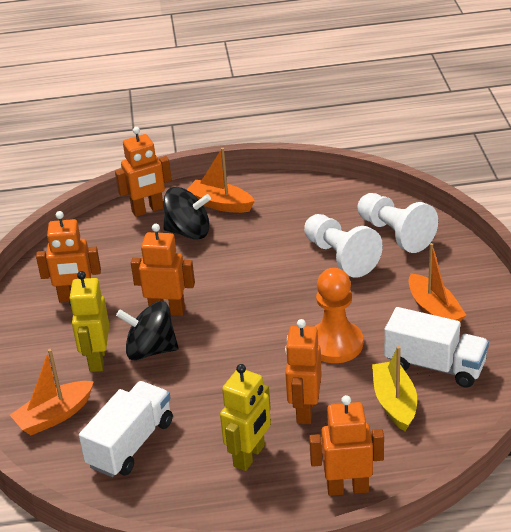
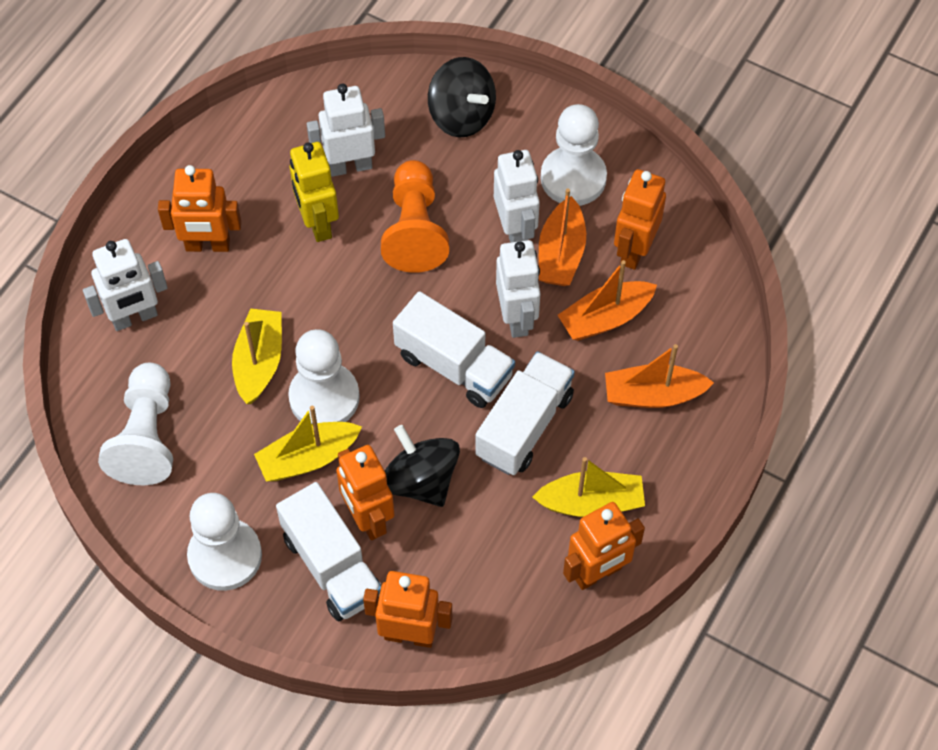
white pawn: [304,214,383,278] [358,193,438,253] = 2 -> [98,363,173,485] [187,493,262,591] [288,329,360,424] [541,104,607,206] = 4
white robot: none = 0 -> [83,239,168,331] [307,84,385,177] [494,150,540,243] [496,240,541,338] = 4
white truck: [79,381,173,477] [384,307,489,388] = 2 -> [276,482,382,621] [393,291,515,408] [475,351,575,475] = 3
yellow boat: [372,346,417,431] = 1 -> [232,308,282,404] [254,406,362,482] [532,457,645,517] = 3
yellow robot: [69,271,109,372] [220,364,271,471] = 2 -> [290,142,339,242] = 1

